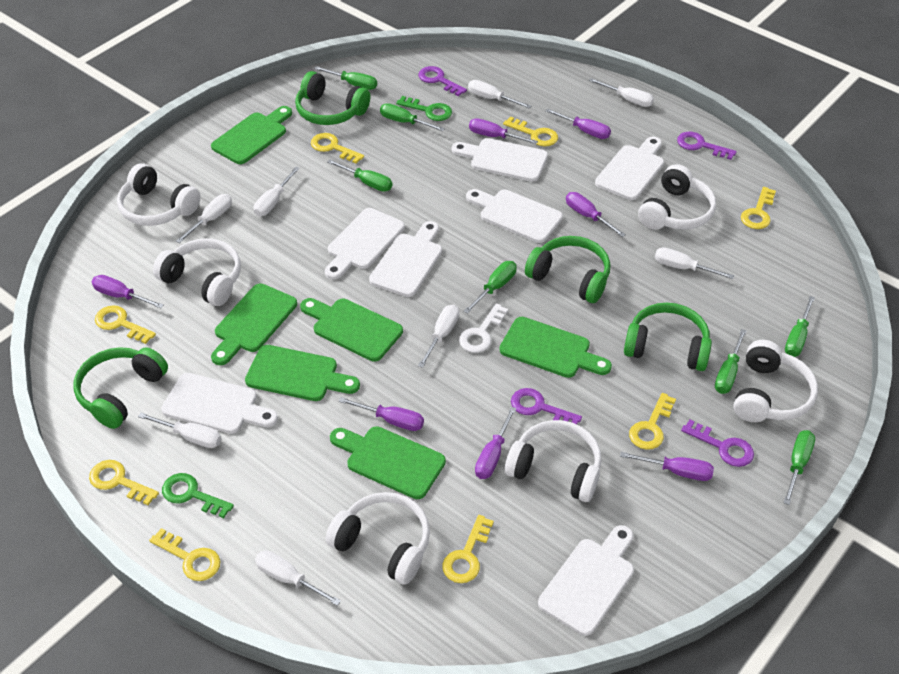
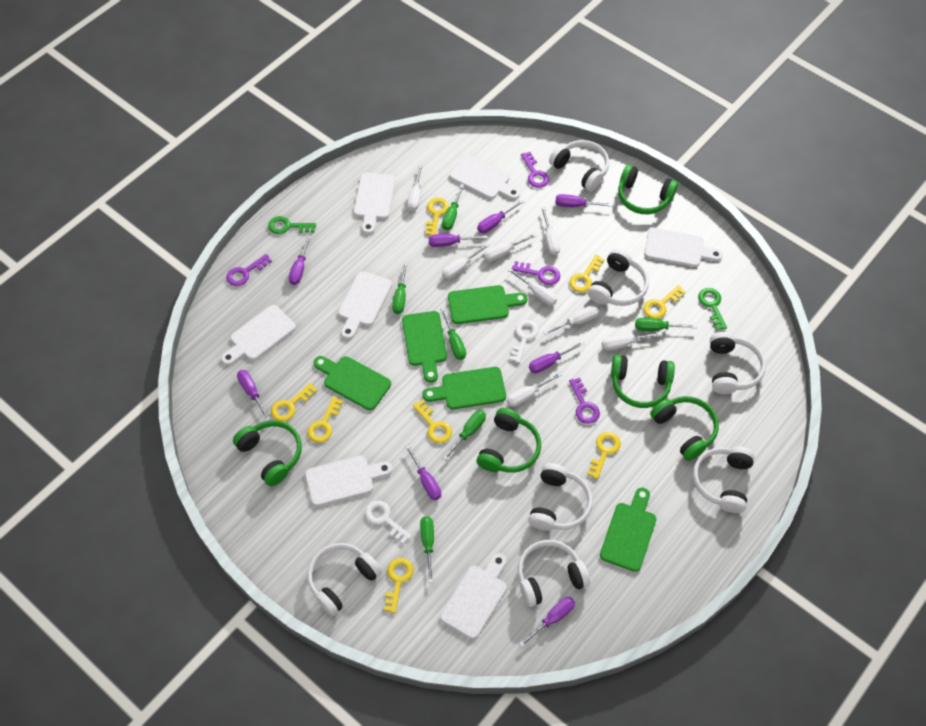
green cutting board: [211,106,292,164] [211,284,297,365] [245,345,360,401] [300,298,403,361] [330,426,446,499] [499,317,612,378] = 6 -> [314,356,391,410] [402,311,447,383] [423,367,506,410] [448,285,527,324] [600,488,656,572] = 5
green headphones: [73,347,168,429] [295,71,370,125] [525,236,610,303] [624,303,712,371] = 4 -> [233,420,302,486] [477,408,541,473] [611,354,675,408] [618,165,678,214] [650,396,719,461] = 5
green screwdriver: [314,66,377,90] [327,159,392,192] [380,103,445,131] [464,261,517,313] [715,329,746,394] [783,430,815,505] [785,296,815,357] = 7 -> [392,262,407,314] [420,516,434,583] [440,308,466,360] [442,184,464,230] [443,410,486,460] [635,318,697,331] = 6
purple screwdriver: [92,275,164,308] [339,397,424,431] [469,118,538,144] [475,407,516,479] [545,108,611,139] [566,192,626,237] [620,452,714,481] = 7 -> [237,370,270,421] [288,235,311,285] [405,444,441,500] [429,234,487,247] [477,200,524,233] [519,597,575,647] [529,341,584,373] [555,194,613,207] = 8
white headphones: [117,163,201,226] [153,238,241,306] [326,492,430,585] [505,420,602,502] [638,164,716,230] [733,340,818,422] = 6 -> [307,543,382,616] [518,540,590,607] [528,463,593,531] [549,140,609,191] [588,248,649,306] [693,446,755,513] [710,332,766,394] = 7
white key: [459,303,508,353] = 1 -> [365,501,412,544] [509,320,539,363] = 2

